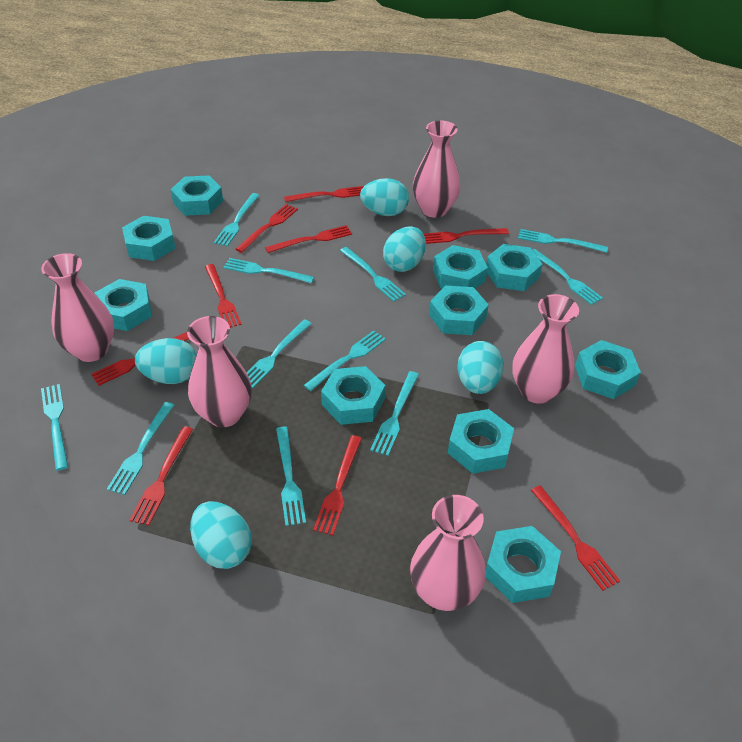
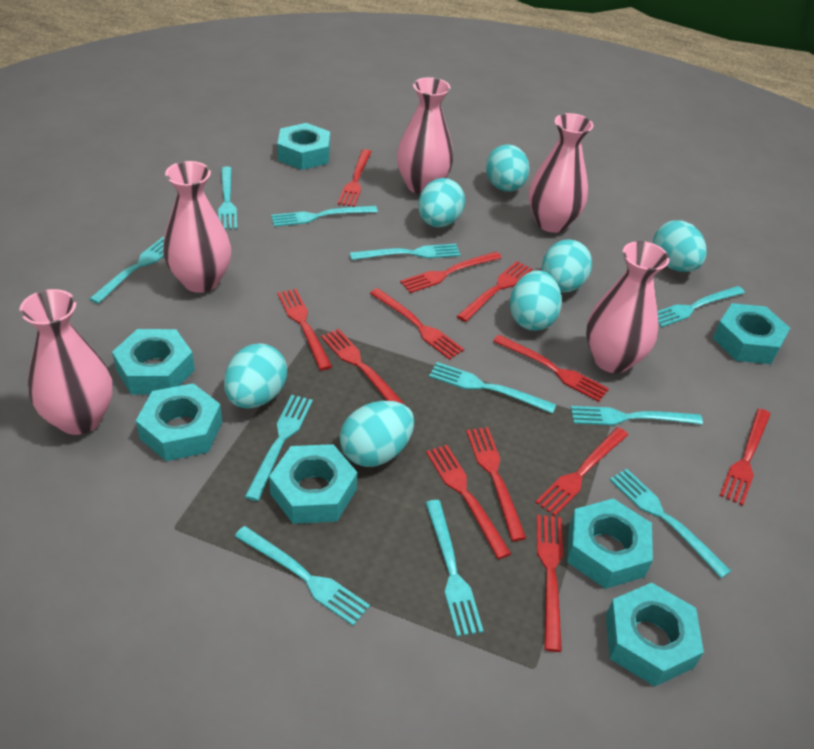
red fork: [91,332,189,386] [130,426,193,526] [205,264,242,328] [236,204,298,253] [265,225,352,253] [284,186,364,202] [313,435,362,536] [424,228,509,244] [531,486,620,591] = 9 -> [277,289,332,370] [321,329,406,406] [338,149,371,207] [370,288,464,360] [400,252,502,293] [426,445,511,559] [457,261,532,322] [466,427,526,541] [493,335,609,402] [535,427,628,516] [537,515,563,652] [719,408,771,506] = 12
turquoise egg: [135,338,197,384] [190,501,252,569] [360,178,409,216] [383,226,426,272] [457,341,504,394] = 5 -> [224,343,287,408] [340,401,414,467] [418,178,465,227] [486,144,529,192] [510,270,562,331] [542,239,592,293] [653,220,707,272] = 7
turquoise nut: [95,279,152,331] [122,216,176,261] [170,175,223,216] [321,366,385,425] [429,286,489,335] [433,245,488,288] [448,409,514,474] [486,244,543,291] [486,526,561,603] [575,340,641,399] = 10 -> [112,329,195,394] [136,383,222,461] [269,444,357,524] [277,123,330,170] [567,498,653,589] [606,583,704,687] [713,303,790,364] = 7

